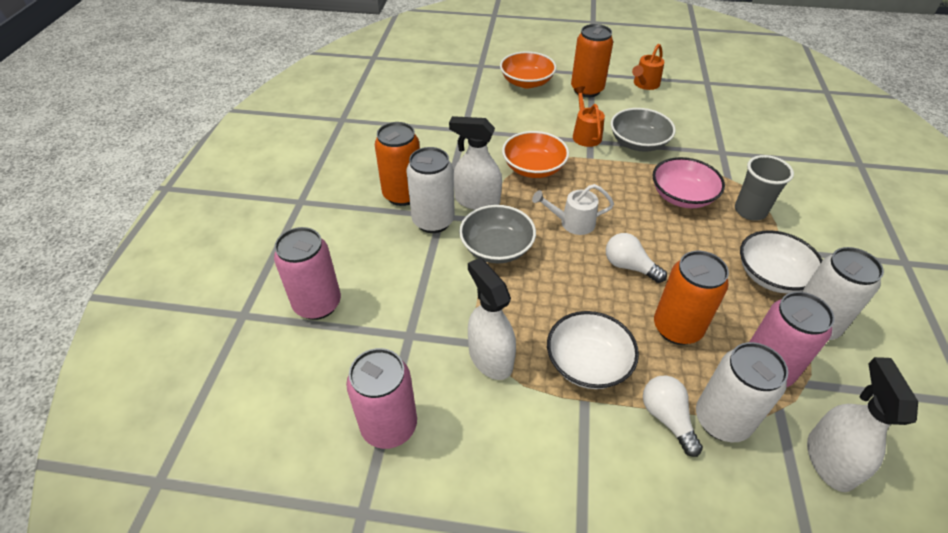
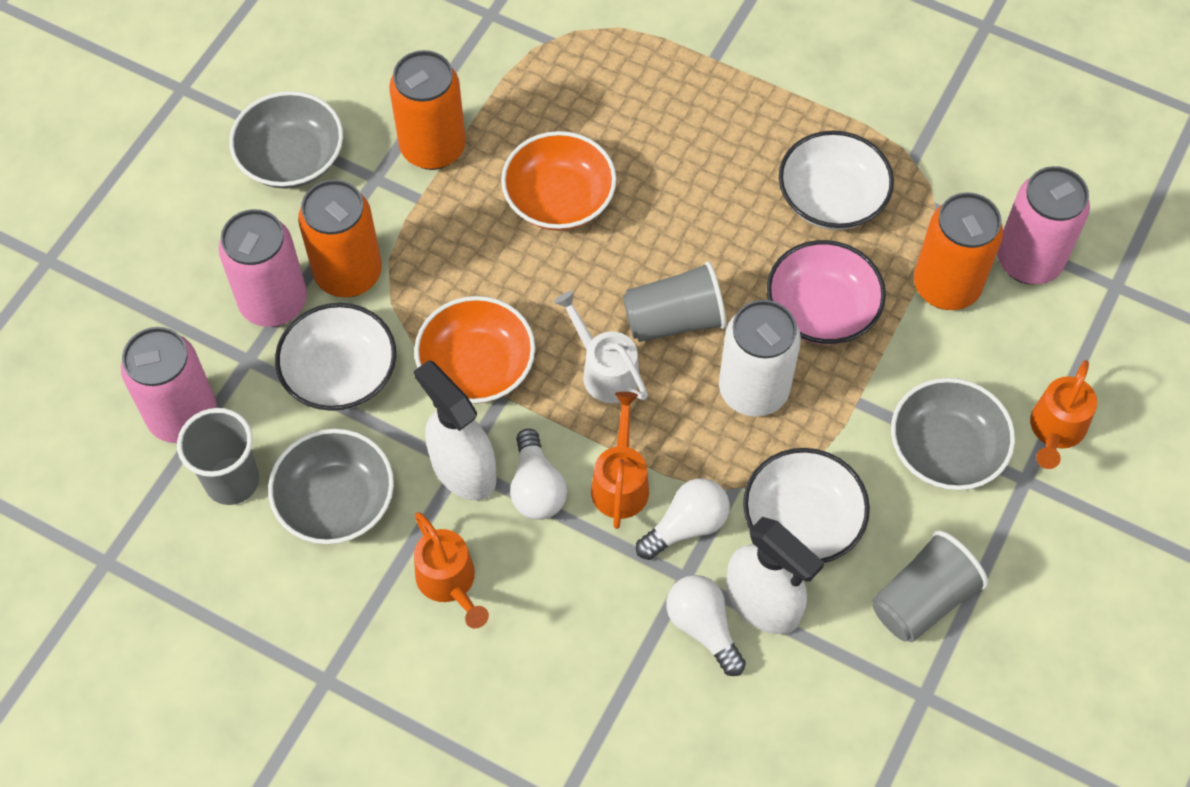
grey bowl: [459,205,536,263] [611,108,676,152] = 2 -> [229,91,343,189] [268,429,394,544] [891,378,1015,490] = 3
grey cup: [735,155,794,220] = 1 -> [177,408,259,505] [623,261,727,342] [873,531,988,642] = 3
orange watering can: [573,86,605,147] [632,44,664,90] = 2 -> [414,512,489,628] [591,392,649,529] [1030,360,1097,469] = 3
white bowl: [547,311,639,389] [740,230,823,294] = 2 -> [275,303,396,411] [743,448,870,563] [779,131,894,230] = 3
white can: [406,147,455,233] [696,342,788,442] [802,247,884,340] = 3 -> [719,300,801,417] = 1
white light bulb: [606,233,667,283] [643,376,703,457] = 2 -> [510,429,567,520] [636,478,730,560] [666,575,746,676] = 3
white spray bottle: [449,116,502,210] [468,258,516,380] [807,357,918,492] = 3 -> [414,360,497,501] [726,517,824,634] = 2

